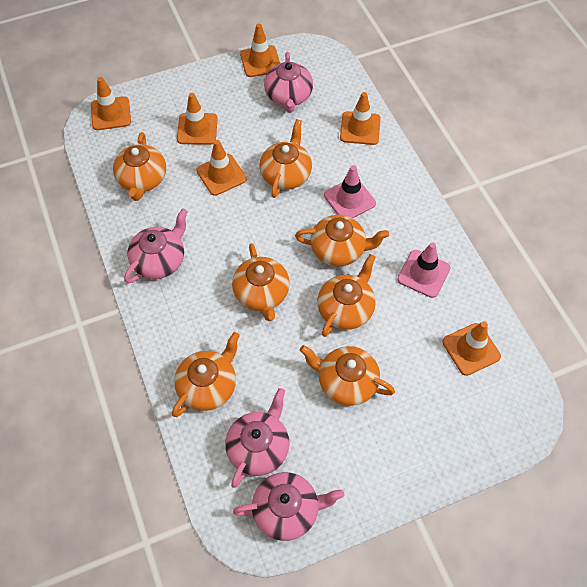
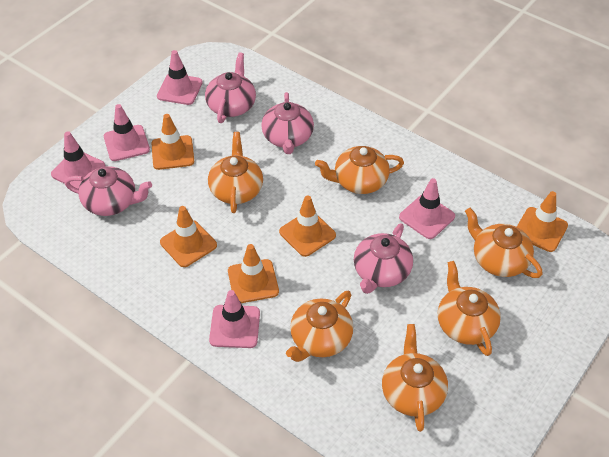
orange teapot: [113,132,166,201] [172,332,240,417] [232,243,290,321] [260,119,312,198] [295,215,389,266] [300,345,395,406] [317,254,376,337] = 7 -> [208,132,263,213] [286,291,353,362] [315,146,404,194] [382,324,448,432] [438,261,501,356] [465,208,542,278] = 6
orange traffic cone: [91,77,131,130] [177,93,218,145] [196,140,247,196] [240,24,280,77] [340,92,381,145] [442,321,501,376] = 6 -> [151,114,194,170] [160,206,217,267] [228,244,279,303] [279,195,336,257] [517,191,568,252] = 5
pink traffic cone: [324,165,376,218] [397,242,451,298] = 2 -> [51,131,105,189] [104,104,150,161] [157,50,203,105] [209,290,260,348] [399,178,455,239] = 5

